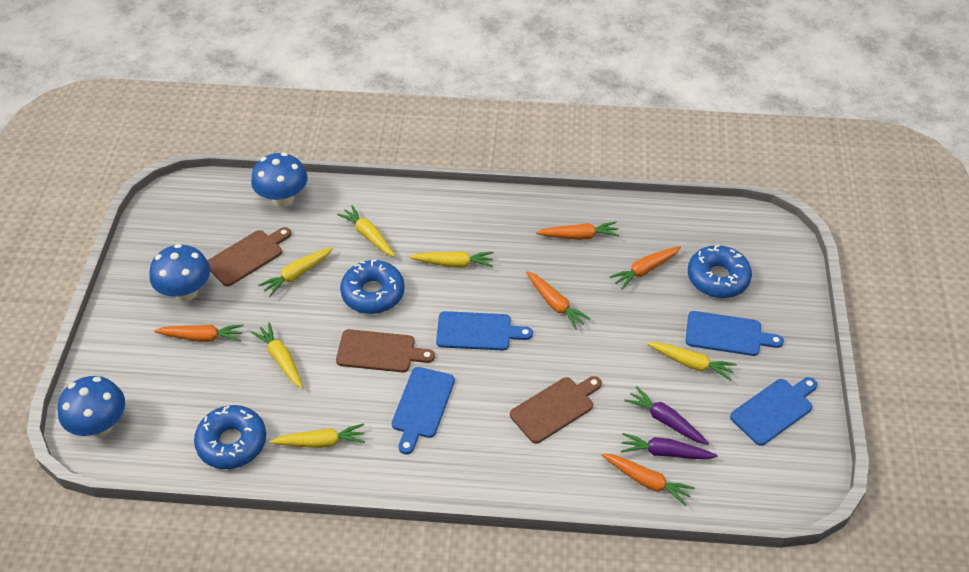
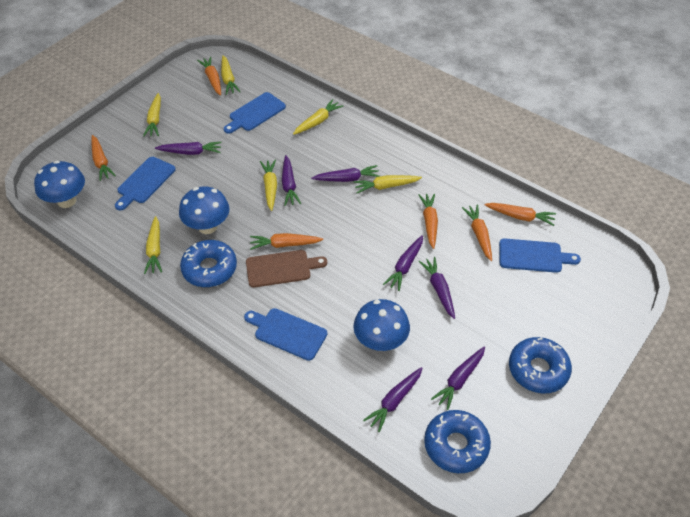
brown cutting board: [207,227,291,286] [336,329,435,372] [510,376,602,444] = 3 -> [246,250,327,288] = 1
orange carrot: [154,324,244,342] [526,271,591,330] [536,222,619,240] [602,454,695,506] [609,246,681,290] = 5 -> [91,135,116,181] [197,57,221,95] [250,233,323,250] [418,194,438,249] [462,205,492,261] [485,203,556,226] = 6
purple carrot: [621,433,718,460] [624,386,709,445] = 2 -> [155,142,222,155] [282,155,301,206] [311,165,380,182] [363,367,422,432] [383,235,423,291] [419,257,455,319] [431,347,485,410] = 7

